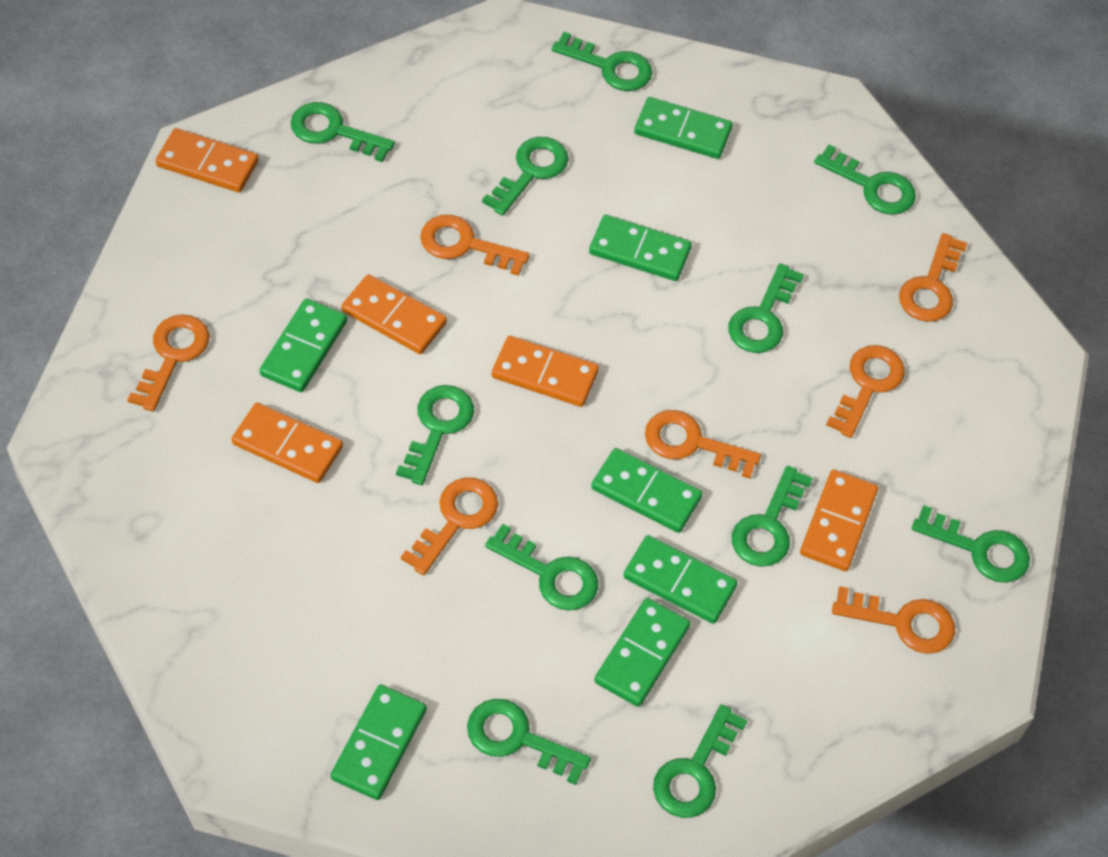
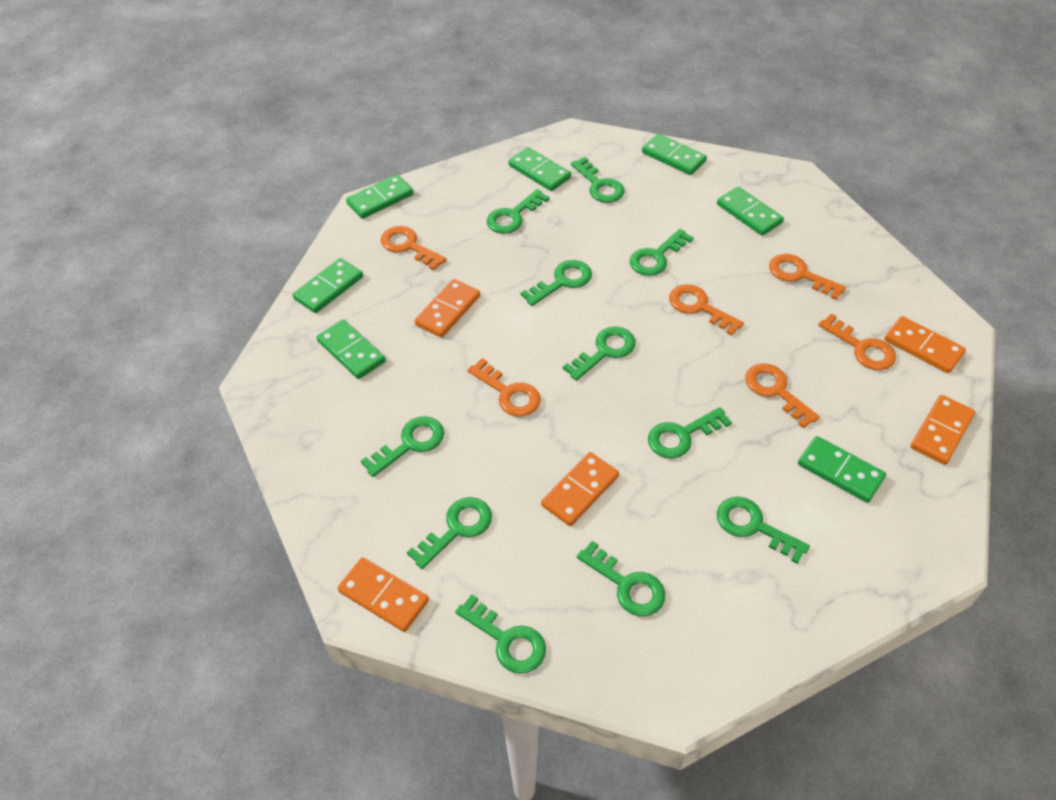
orange key: [128,314,209,412] [401,477,498,575] [420,215,530,276] [645,410,761,479] [826,345,905,438] [832,586,955,654] [899,233,967,322] = 7 -> [380,226,447,270] [468,358,541,417] [669,284,744,335] [745,363,820,428] [769,254,846,300] [818,313,896,370] = 6

